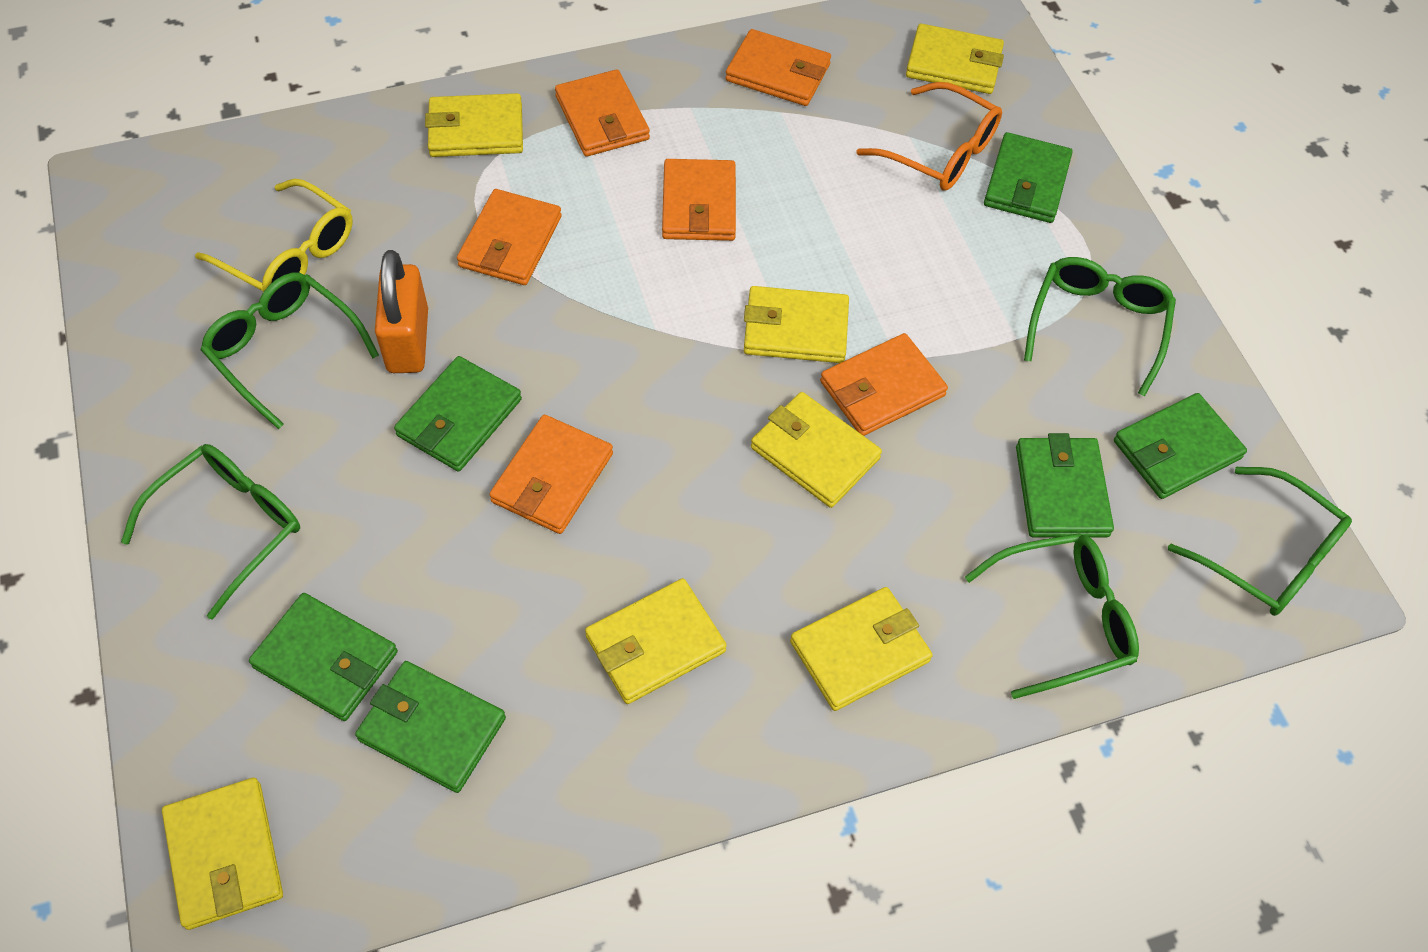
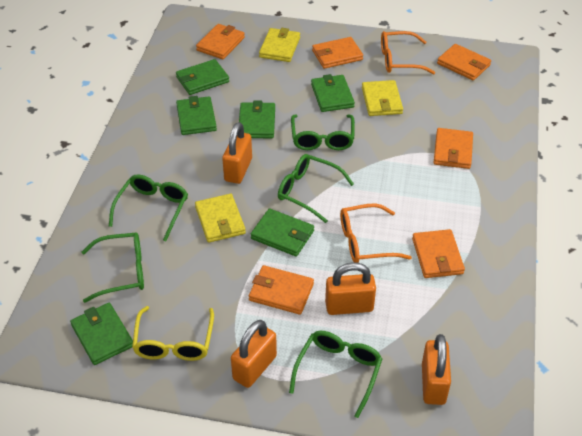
orange glasses: [857,82,1002,191] = 1 -> [340,203,412,263] [381,31,435,75] = 2
orange padlock: [375,250,428,373] = 1 -> [222,122,252,184] [231,320,277,388] [325,262,376,315] [422,334,451,405] = 4
yellow wallet: [162,778,283,930] [425,93,523,157] [585,578,727,704] [744,286,849,363] [751,392,882,508] [790,587,933,711] [906,24,1004,94] = 7 -> [195,194,246,243] [259,28,300,62] [362,80,403,116] = 3

